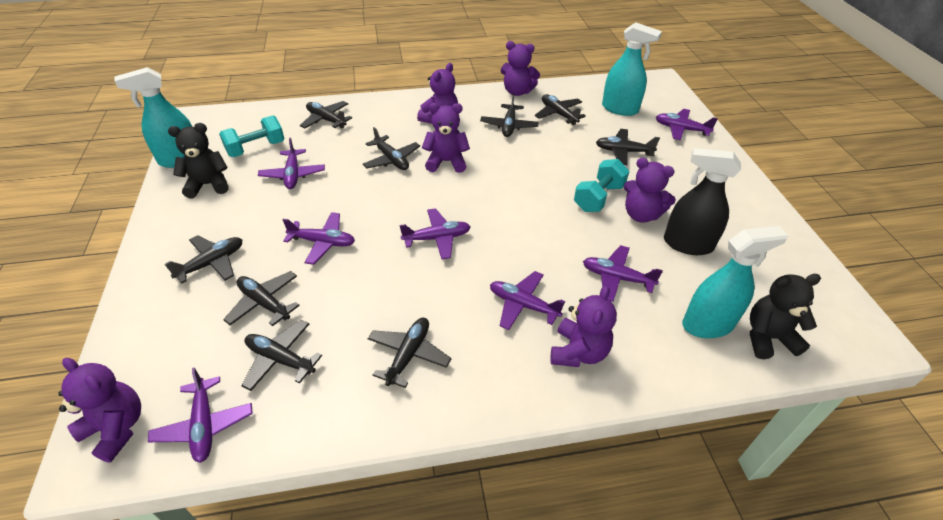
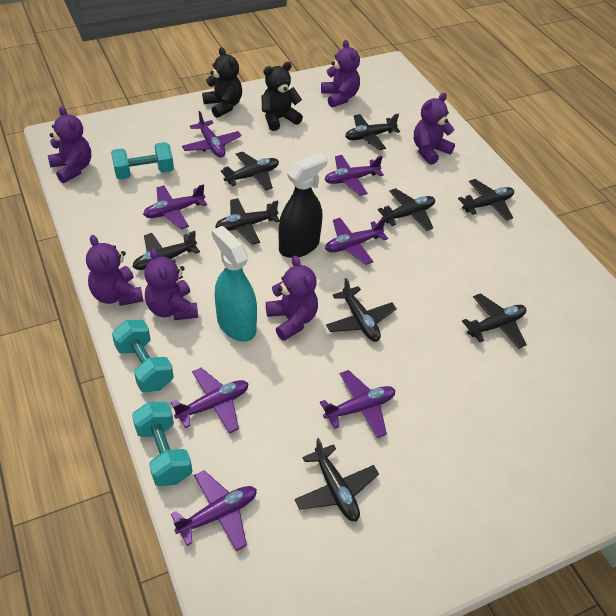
turquoise dumbbell: [219,116,285,157] [574,159,629,212] = 2 -> [111,142,174,179] [112,320,174,392] [132,402,192,486] = 3
turquoise spray bottle: [115,67,192,168] [602,22,662,116] [682,226,788,338] = 3 -> [212,226,257,342] = 1

